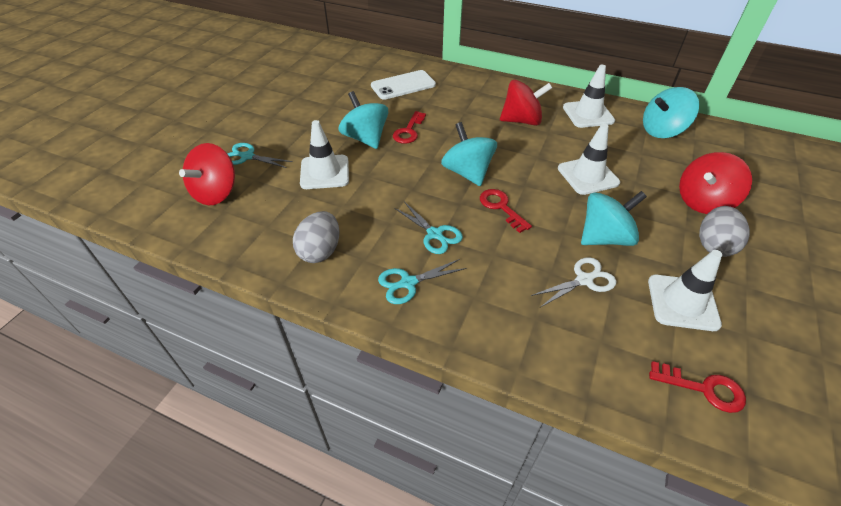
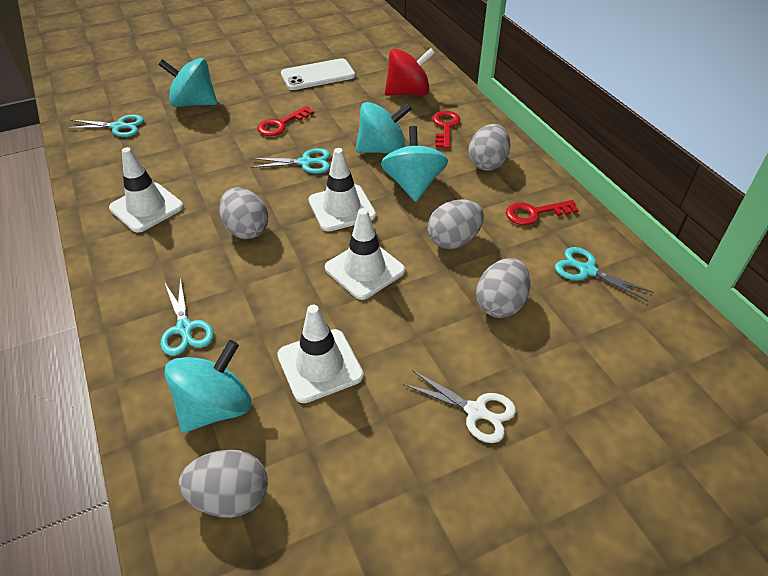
grey egg: [293,211,340,263] [699,206,750,257] = 2 -> [179,449,268,518] [219,187,268,239] [427,199,484,249] [468,124,511,171] [476,258,530,318] = 5
red spinning top: [179,143,235,205] [500,80,552,126] [679,152,752,214] = 3 -> [385,48,435,96] = 1
turquoise scissors: [227,143,293,168] [378,259,467,304] [394,202,463,254] = 3 -> [66,115,144,137] [161,277,214,356] [250,148,330,174] [555,247,654,302] = 4

